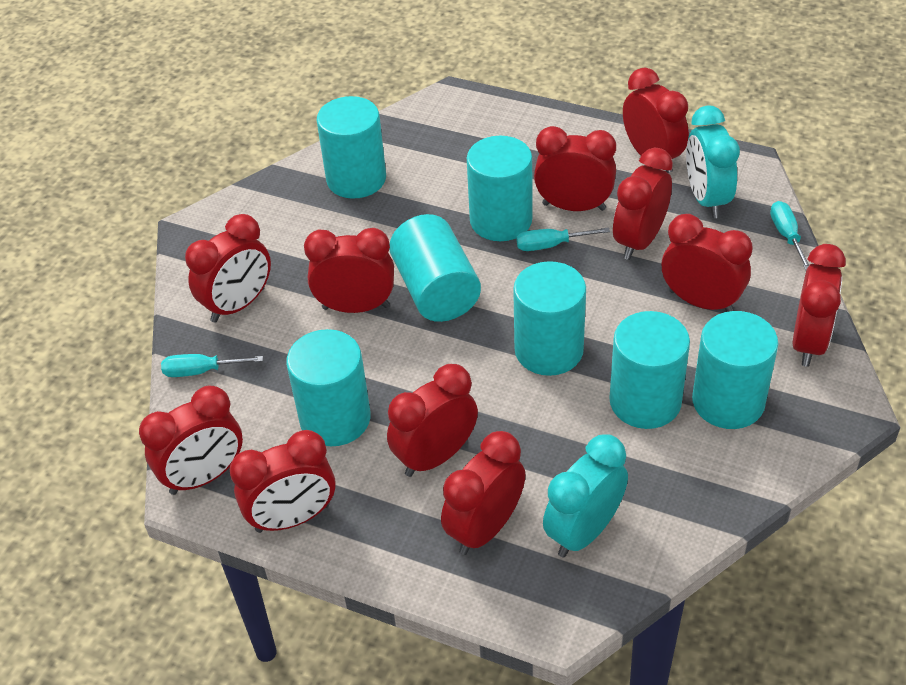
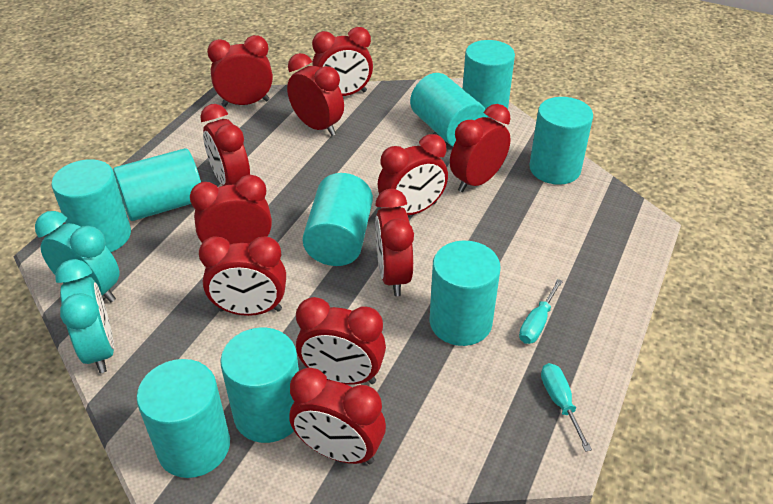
turquoise cylinder: [286,329,371,446] [317,96,386,199] [390,214,481,322] [467,136,532,241] [513,261,586,376] [609,311,690,429] [692,311,778,429] = 7 -> [51,159,131,252] [113,148,201,221] [136,359,230,478] [220,328,299,443] [302,173,373,266] [410,73,487,146] [430,241,501,346] [463,40,515,120] [529,97,593,185] = 9
turquoise screwdriver: [161,354,263,377] [516,227,610,251] [770,201,810,270] = 3 -> [519,279,563,344] [541,363,592,452] = 2

